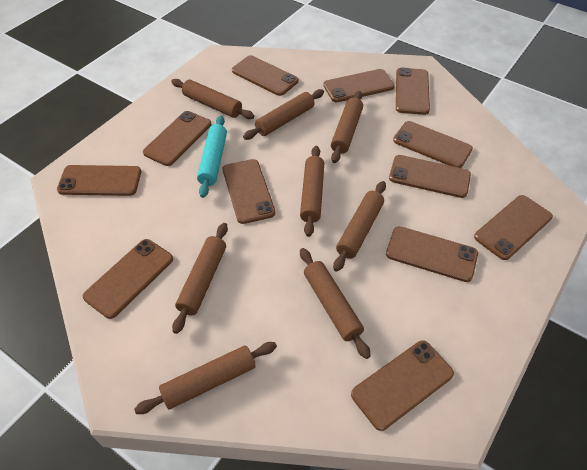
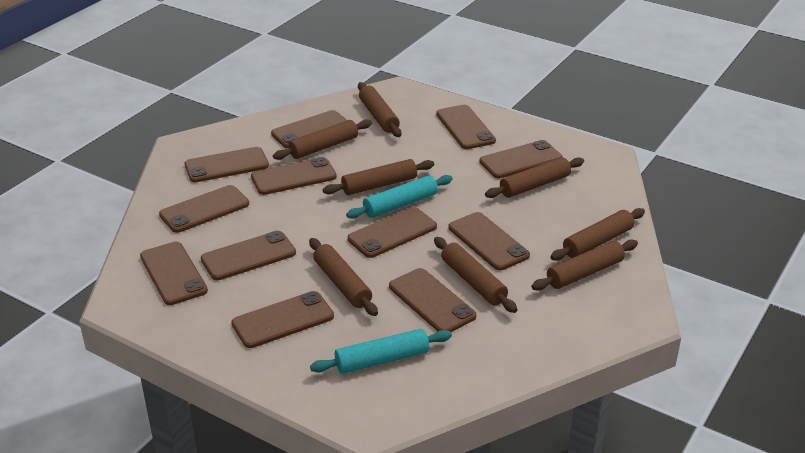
turquoise rolling pin: [197,116,227,198] = 1 -> [310,329,452,374] [346,175,453,219] = 2

